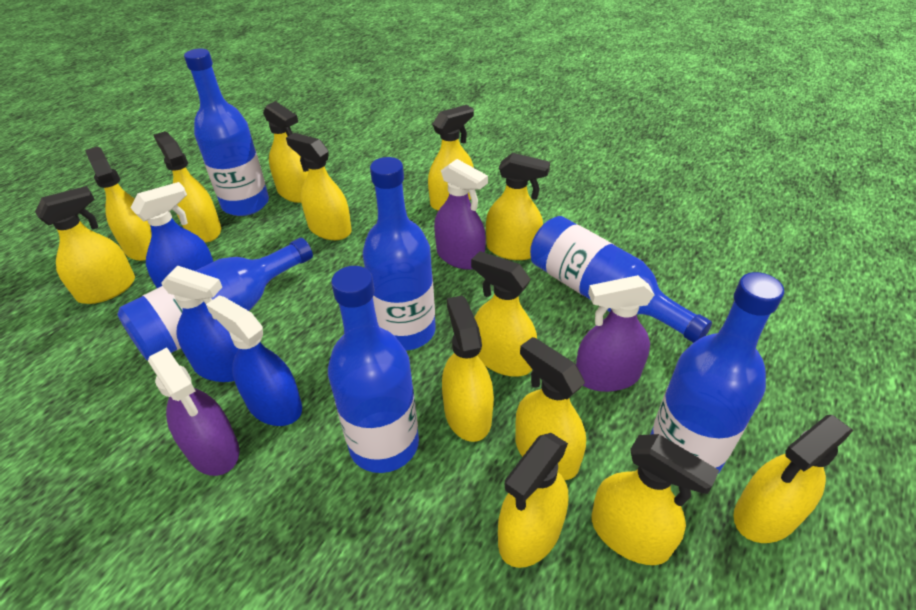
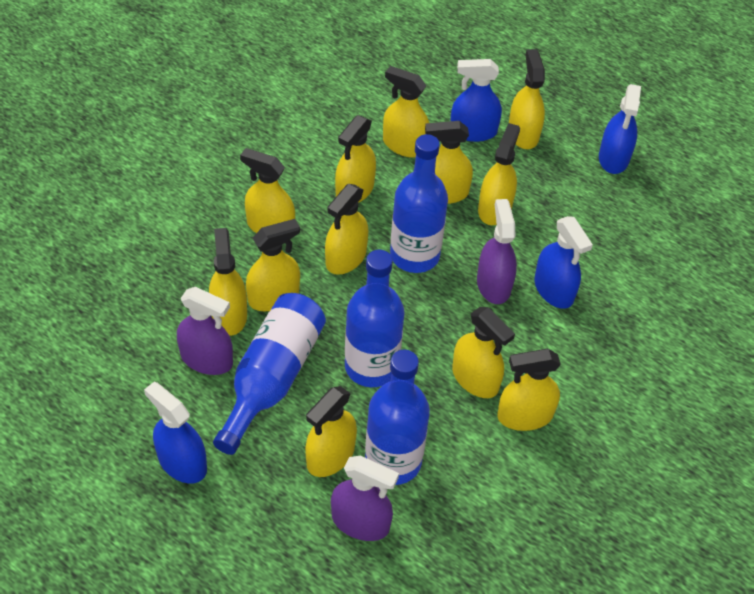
blue bottle: [117,238,313,360] [184,49,269,216] [328,266,419,473] [363,157,436,350] [530,216,712,343] [651,272,784,474] = 6 -> [213,293,326,455] [345,250,405,387] [365,350,430,485] [390,134,448,273] = 4
blue spray bottle: [131,182,213,288] [161,265,239,382] [206,295,302,426] = 3 -> [144,382,207,484] [451,59,502,142] [534,216,593,309] [599,84,641,174] = 4
yellow spray bottle: [35,186,135,304] [85,146,151,261] [154,131,221,243] [263,101,308,203] [286,133,352,240] [428,105,474,211] [442,295,494,442] [471,251,537,377] [486,153,550,260] [498,433,568,568] [515,337,586,480] [592,434,720,565] [733,415,853,543] = 13 -> [209,228,247,336] [240,148,295,233] [246,219,300,311] [305,386,357,477] [325,184,368,275] [335,115,376,203] [383,66,429,158] [425,121,473,204] [452,307,515,398] [478,123,520,225] [497,349,561,431] [509,49,545,149] = 12

